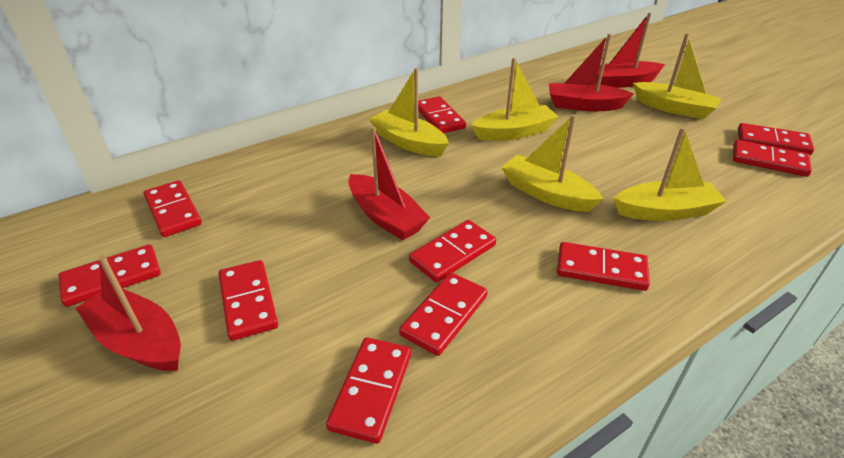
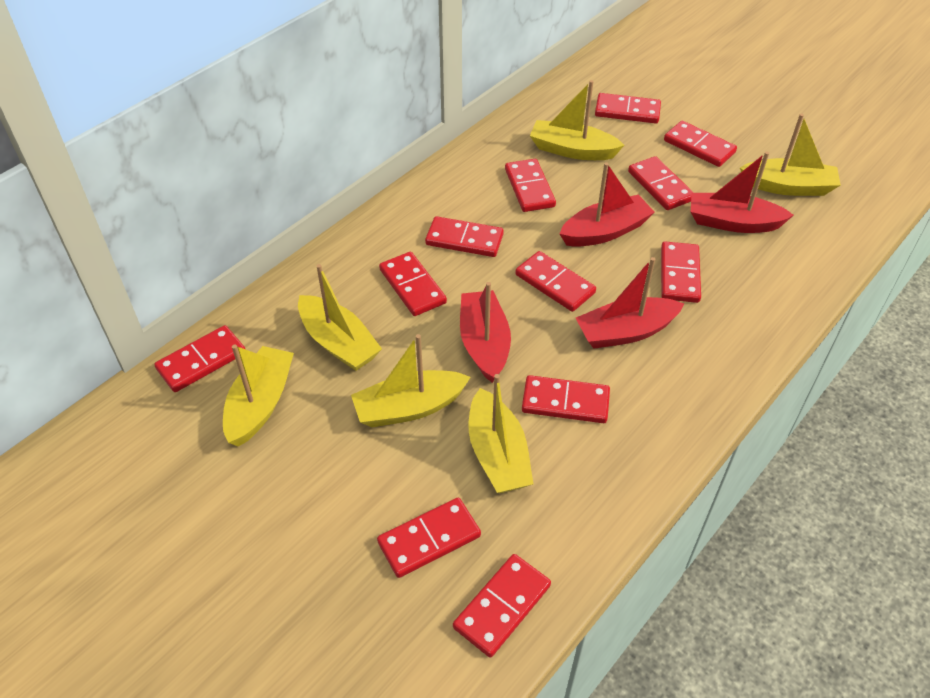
red domino: [58,244,161,307] [143,180,202,237] [218,260,278,341] [326,337,411,444] [399,272,488,356] [409,220,496,283] [418,96,466,133] [557,242,650,291] [733,140,812,177] [738,123,814,155] = 10 -> [154,325,245,392] [377,498,481,578] [379,252,447,316] [425,216,504,257] [453,554,551,657] [505,159,556,212] [516,251,596,312] [522,375,610,423] [595,93,661,124] [628,156,694,210] [661,241,701,303] [664,121,737,167] = 12
yellow boat: [369,68,449,156] [471,58,559,141] [501,114,603,212] [614,127,727,221] [633,34,721,119] = 5 -> [223,345,294,447] [298,264,382,371] [351,334,470,427] [469,374,533,493] [530,80,624,160] [740,114,841,196] = 6

